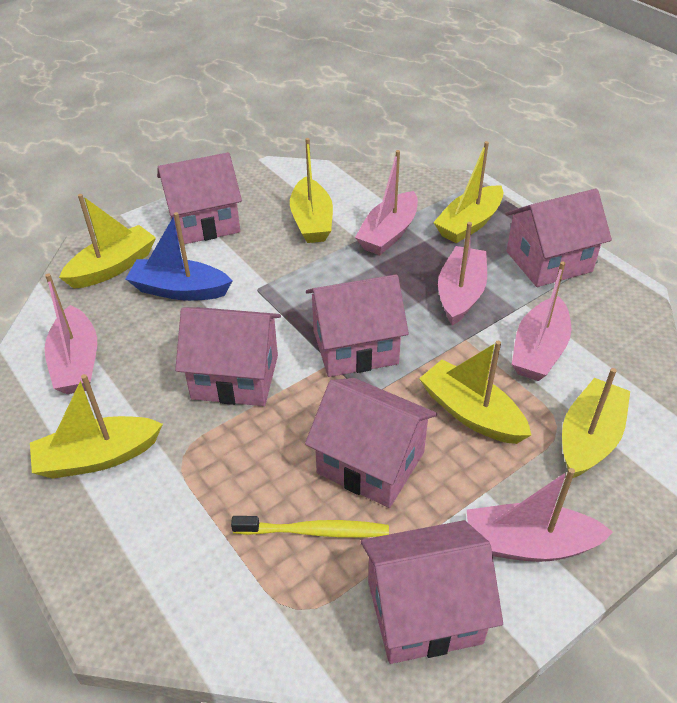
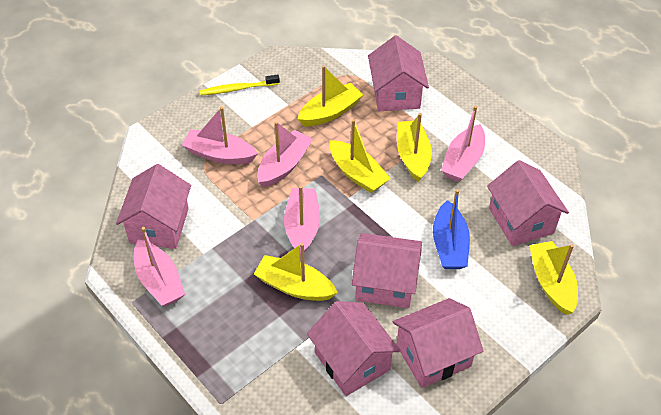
yellow boat: [30,374,163,479] [59,194,156,289] [290,138,333,243] [419,341,531,444] [433,141,503,243] [562,368,630,478] = 6 -> [254,243,338,301] [298,65,363,126] [329,119,391,193] [397,113,432,182] [529,241,578,315] = 5

